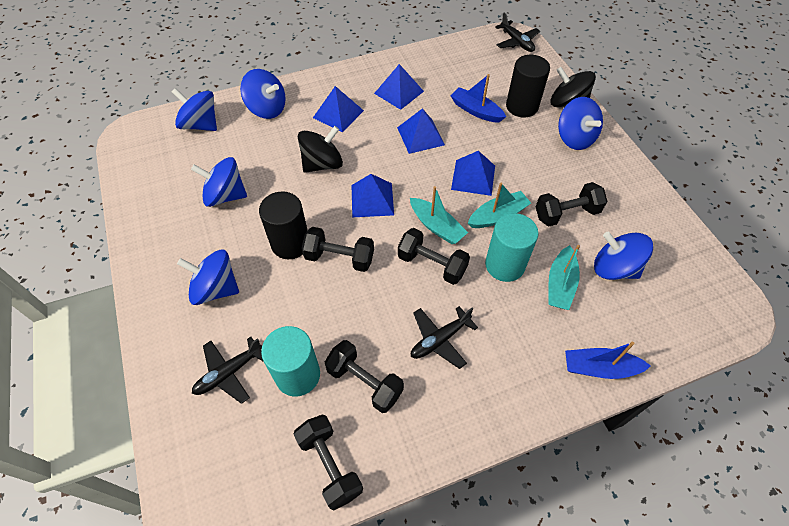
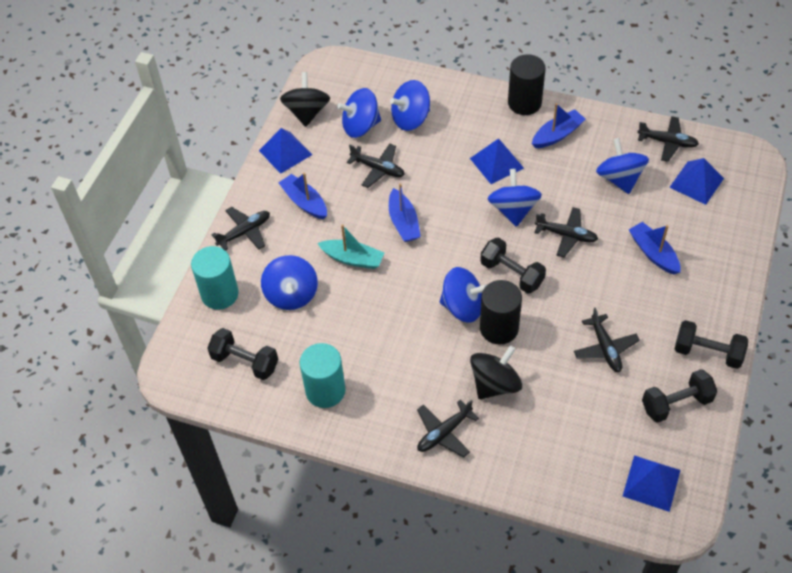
black dumbbell: [293,415,363,510] [301,227,374,272] [325,340,404,413] [398,228,470,285] [536,182,607,226] = 5 -> [207,328,278,380] [480,237,546,294] [642,369,718,423] [675,320,748,369] = 4
black plane: [192,337,263,404] [411,306,478,369] [495,13,540,52] = 3 -> [212,207,270,251] [347,144,405,188] [417,400,479,458] [534,207,598,257] [574,307,640,372] [637,116,699,162] = 6
blue boat: [450,74,506,123] [565,342,651,379] = 2 -> [279,173,327,219] [389,184,421,242] [532,103,585,148] [629,222,681,275] = 4
blue pyramid: [313,86,364,132] [352,174,394,217] [374,64,424,110] [397,108,445,154] [451,151,495,196] = 5 -> [259,128,312,174] [470,138,524,184] [622,455,680,512] [669,158,724,205] = 4
turquoise boat: [410,186,468,244] [468,182,531,228] [549,245,580,310] = 3 -> [317,224,384,269] = 1

